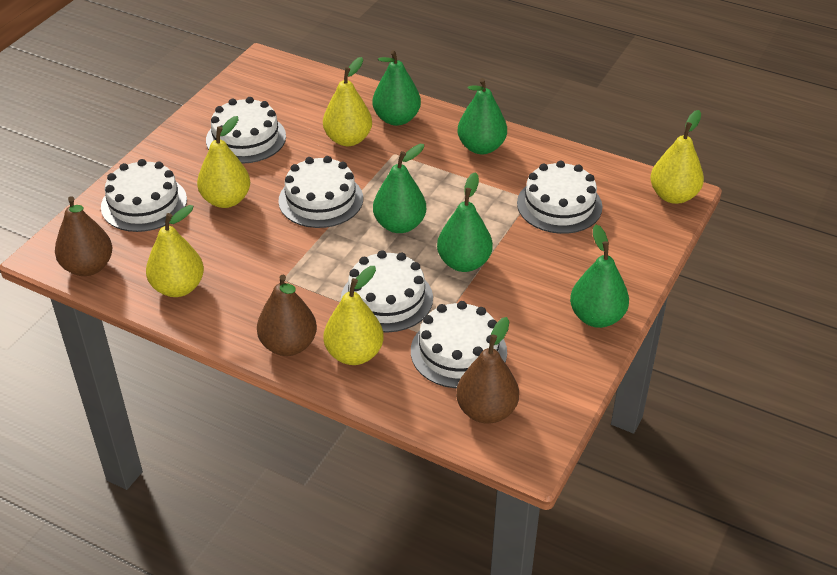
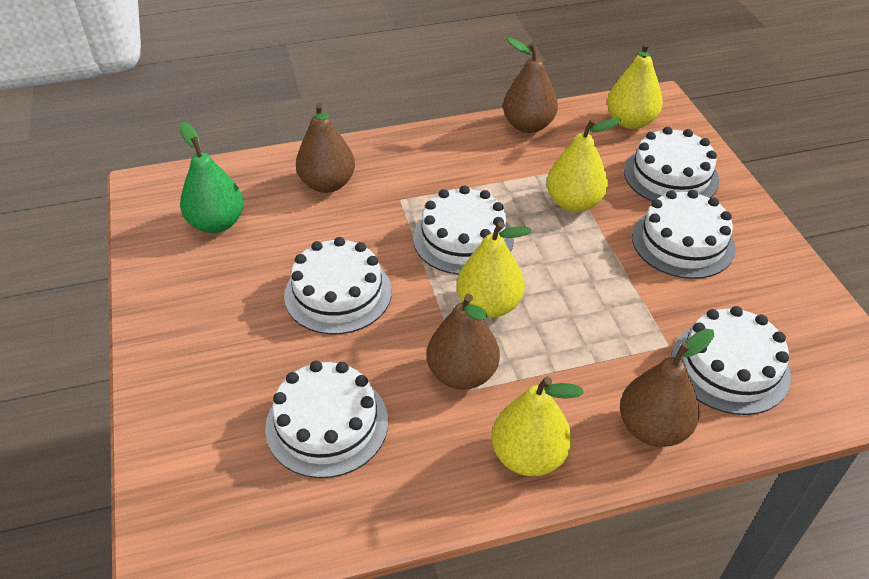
brown pear: [55,196,112,276] [257,275,317,356] [456,317,519,424] = 3 -> [296,103,355,193] [427,294,500,390] [503,38,558,133] [620,329,714,447] = 4
green pear: [373,50,421,126] [373,144,426,233] [437,172,493,272] [458,78,507,154] [570,224,629,328] = 5 -> [180,122,244,233] = 1
yellow pear: [146,205,204,297] [197,116,250,208] [323,57,372,146] [323,266,384,365] [650,110,704,204] = 5 -> [457,222,532,318] [492,376,584,476] [547,118,621,212] [607,42,663,129] = 4

